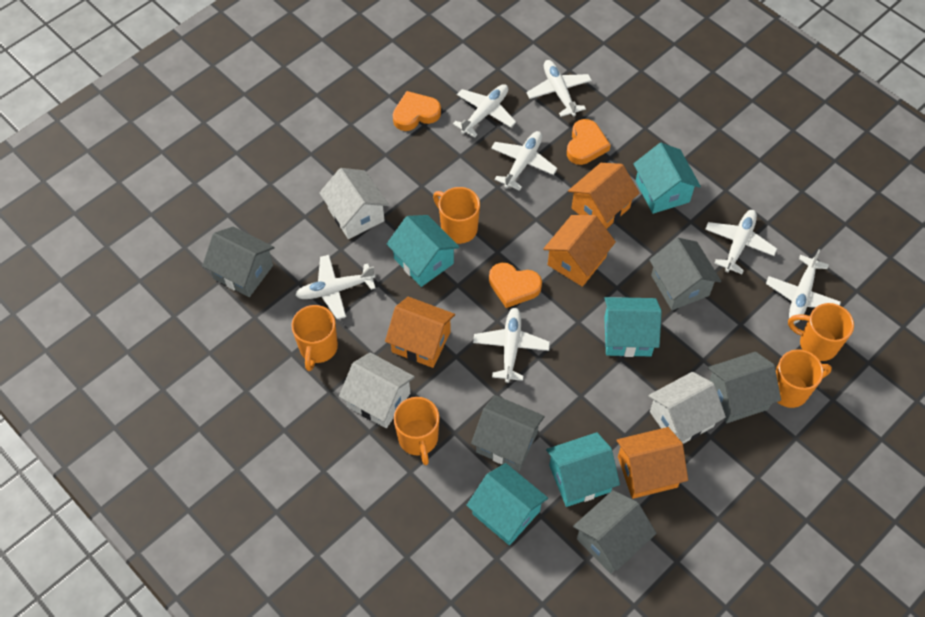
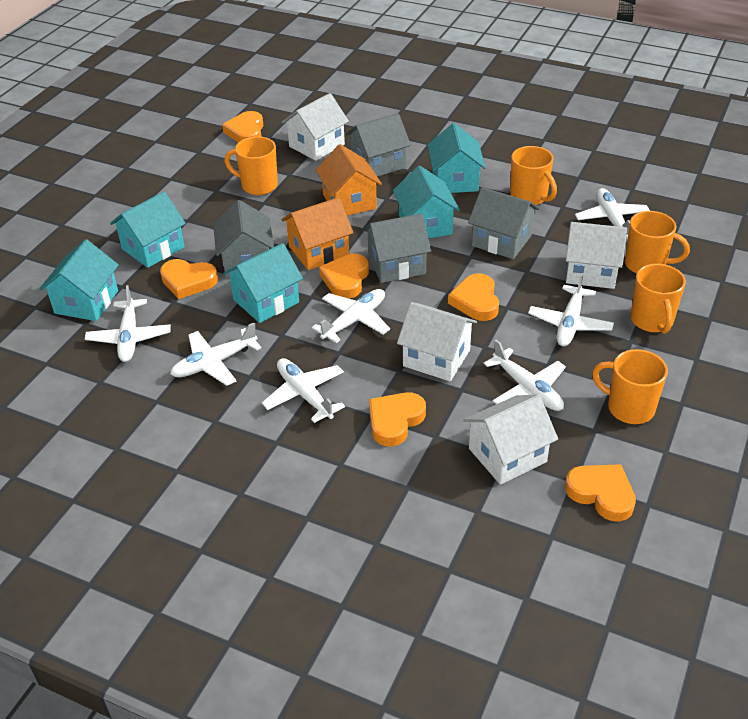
grey house: [202,226,274,297] [471,395,545,471] [573,490,657,574] [649,238,721,310] [708,352,781,423] = 5 -> [213,200,274,278] [346,113,411,177] [363,213,431,283] [468,187,539,259] = 4
orange heart: [393,91,441,131] [489,263,542,308] [567,119,611,165] = 3 -> [160,259,218,299] [222,111,264,143] [319,254,369,299] [369,393,426,447] [448,273,499,321] [565,464,636,522] = 6
orange house: [385,297,455,368] [543,215,616,287] [568,163,639,229] [617,427,688,499] = 4 -> [281,197,353,270] [316,144,382,216] = 2
white house: [319,168,389,239] [339,352,415,428] [648,372,726,444] = 3 -> [282,93,349,161] [397,302,477,381] [463,395,558,485] [566,222,627,289] = 4

